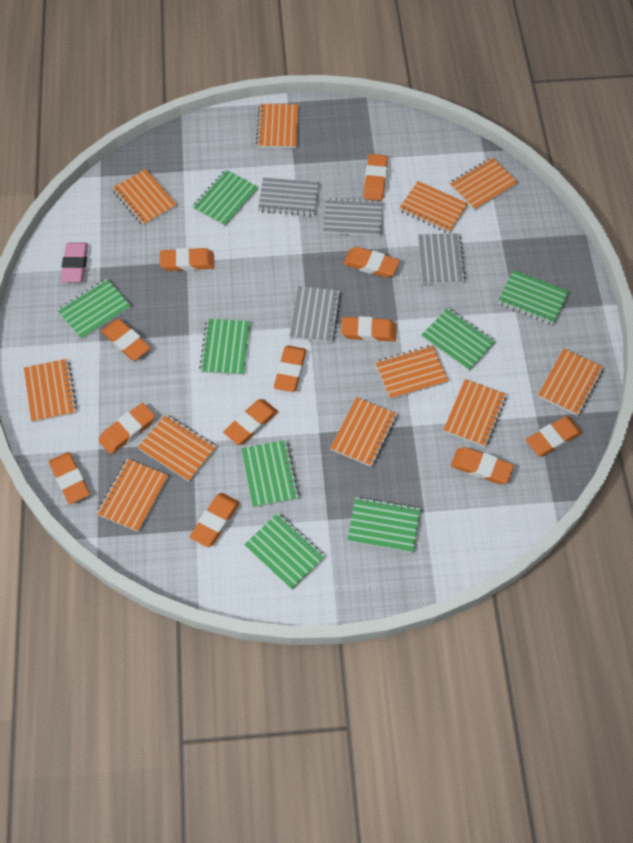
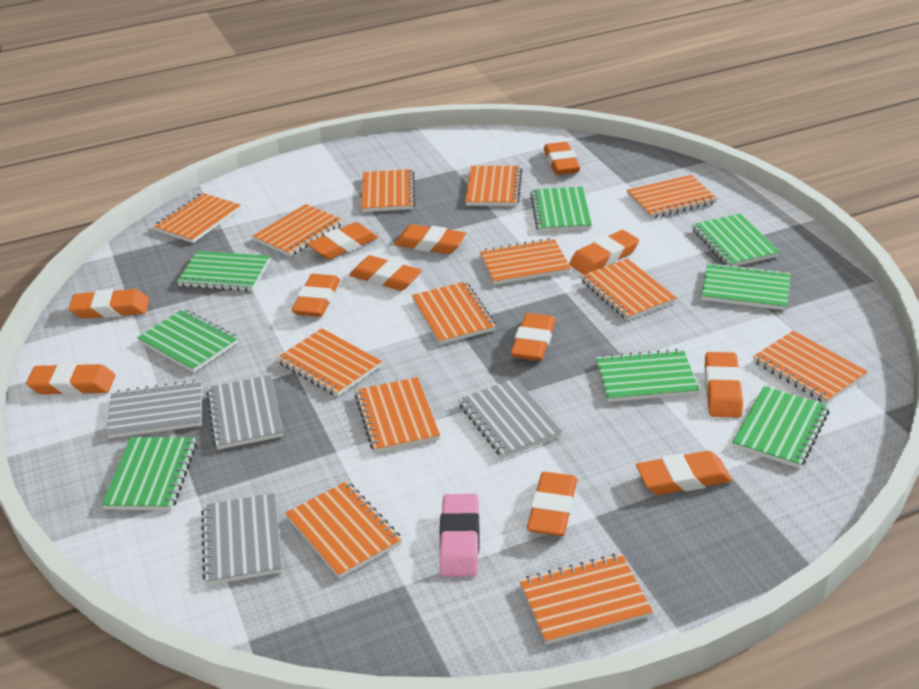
orange notebook: [24,359,77,422] [96,459,168,532] [112,169,177,226] [138,414,216,482] [256,104,298,148] [330,397,397,467] [375,345,449,400] [399,181,468,234] [443,379,507,447] [449,157,518,211] [538,348,604,416] = 11 -> [153,193,241,243] [253,204,343,257] [277,328,382,397] [285,481,402,579] [355,377,440,453] [361,169,415,212] [412,281,496,345] [465,166,522,206] [480,238,571,285] [519,554,653,645] [581,259,676,320] [627,175,717,218] [753,331,868,404] = 13

